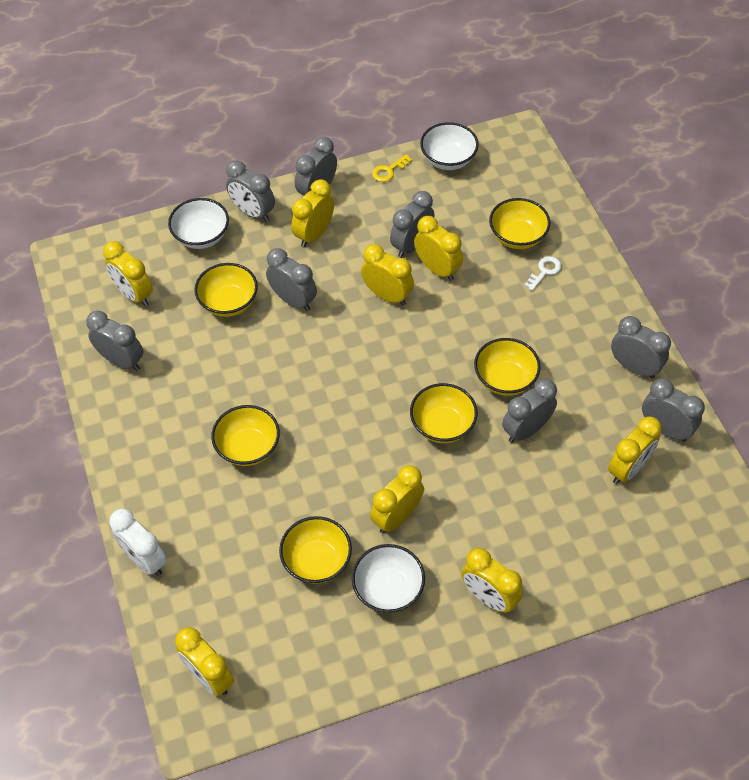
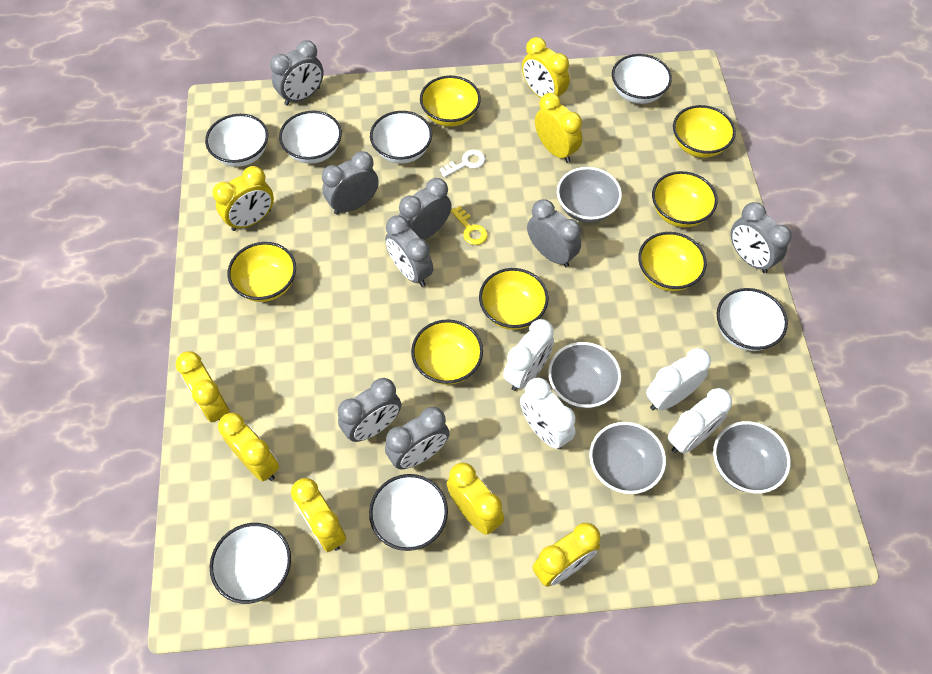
grey bowl: none = 0 -> [548,342,621,408] [557,167,622,223] [589,422,666,494] [713,421,791,493] = 4
white bowl: [168,198,229,249] [352,544,425,613] [420,122,479,170] = 3 -> [205,114,268,167] [210,523,291,604] [279,111,342,164] [369,474,448,551] [370,111,432,164] [612,54,672,104] [717,288,788,351] = 7
white clock: [109,509,167,576] = 1 -> [503,319,554,391] [520,378,576,449] [646,348,711,410] [668,388,732,453] = 4
yellow bowl: [194,263,258,317] [211,405,280,466] [279,516,352,584] [410,383,478,443] [474,338,541,396] [489,198,550,249] = 6 -> [227,242,296,302] [411,319,483,385] [420,76,481,127] [479,268,548,330] [638,232,707,291] [652,171,718,227] [673,105,736,158] = 7

